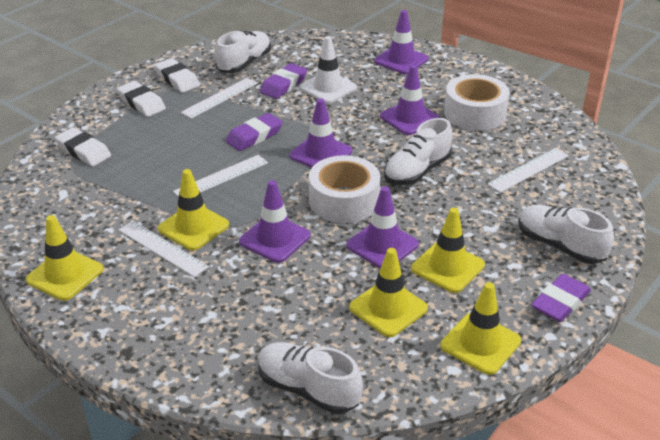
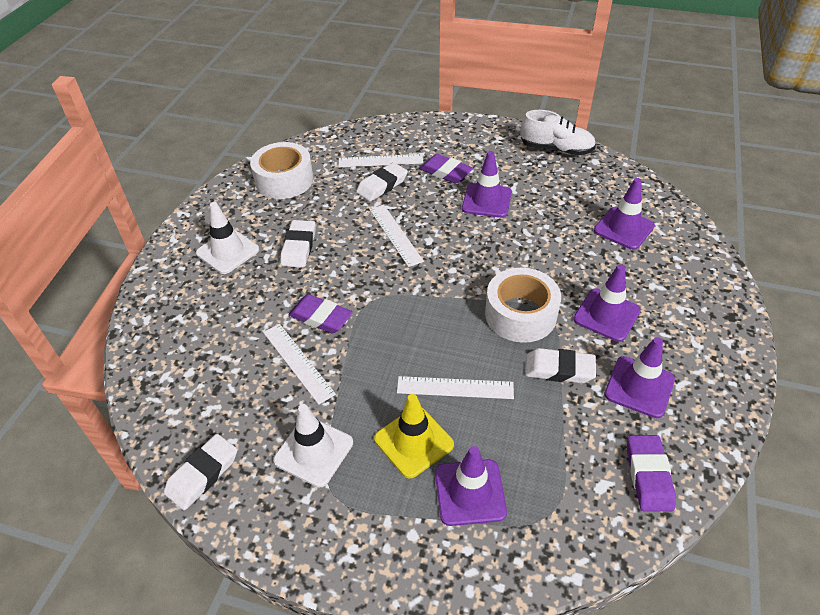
white eraser: [55,127,111,166] [117,81,166,117] [154,58,200,93] = 3 -> [164,434,237,510] [281,220,316,267] [356,162,408,202] [525,348,596,383] = 4
white shoe: [215,30,271,73] [258,342,363,414] [384,118,452,185] [518,205,614,264] = 4 -> [521,110,596,155] = 1
white traffic cone: [299,36,357,103] = 1 -> [196,202,259,274] [273,404,353,487] = 2
yellow traffic cone: [26,215,103,301] [158,169,229,251] [349,248,428,337] [411,208,485,293] [440,282,521,375] = 5 -> [374,394,454,478] = 1

